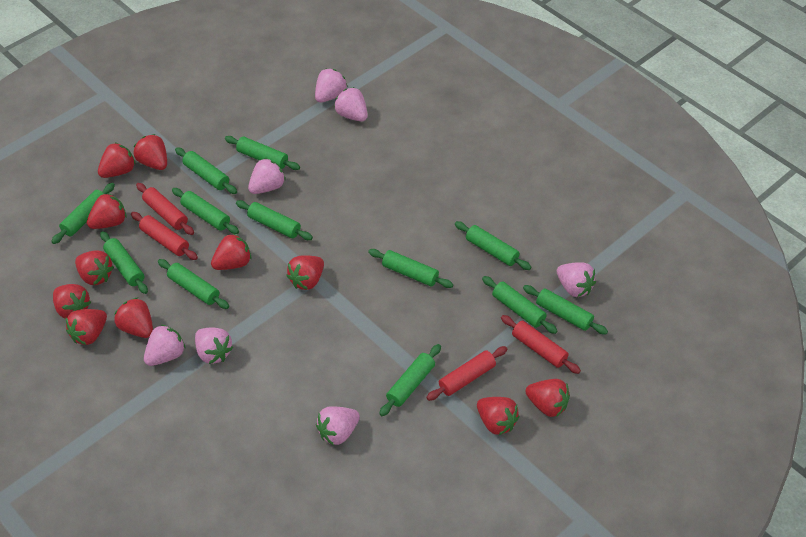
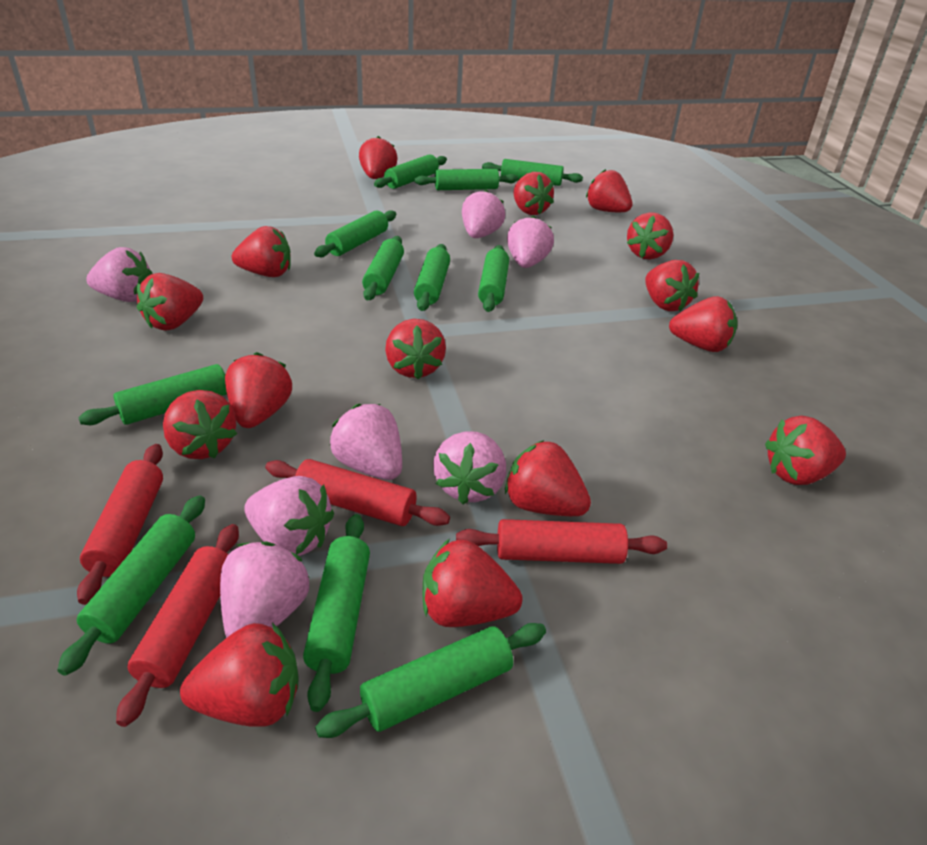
green rolling pin: [51,183,115,244] [100,231,148,294] [158,259,229,309] [172,188,239,234] [175,147,237,194] [225,136,300,170] [236,200,313,240] [368,249,453,288] [379,344,441,416] [455,221,531,270] [482,276,557,334] [523,285,608,335] = 12 -> [57,495,205,676] [78,364,227,425] [303,514,370,712] [314,210,396,257] [315,623,546,738] [362,236,404,300] [374,154,447,189] [414,244,450,311] [415,169,518,190] [478,245,509,312] [482,159,583,186] = 11
red strawberry: [53,284,91,319] [66,309,107,345] [75,250,114,285] [87,193,126,229] [98,142,136,178] [114,298,153,338] [134,134,167,170] [211,233,251,270] [286,255,324,290] [477,397,519,435] [526,379,570,417] = 11 -> [137,273,203,331] [163,390,237,459] [180,623,299,727] [225,352,292,428] [232,226,291,277] [359,136,398,179] [385,319,446,379] [422,539,523,627] [505,440,591,516] [513,172,554,215] [586,169,633,212] [627,212,674,260] [645,260,699,311] [669,296,737,352] [765,416,846,485] = 15

